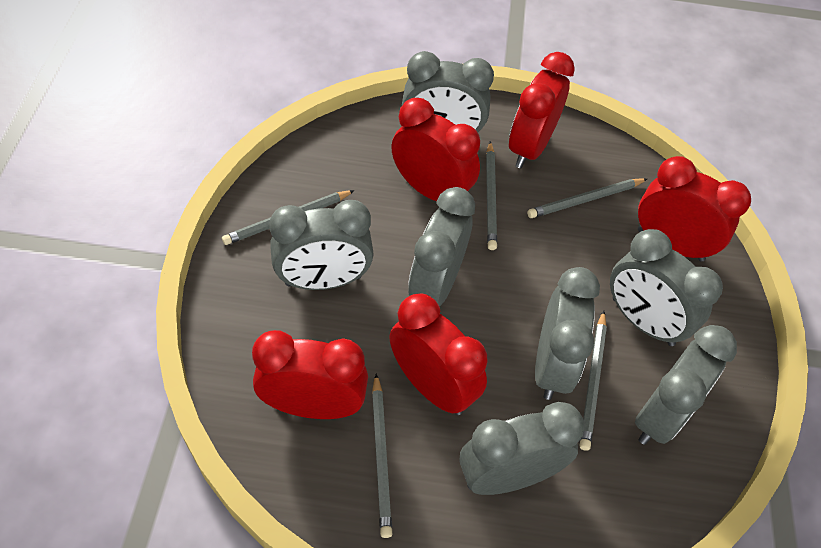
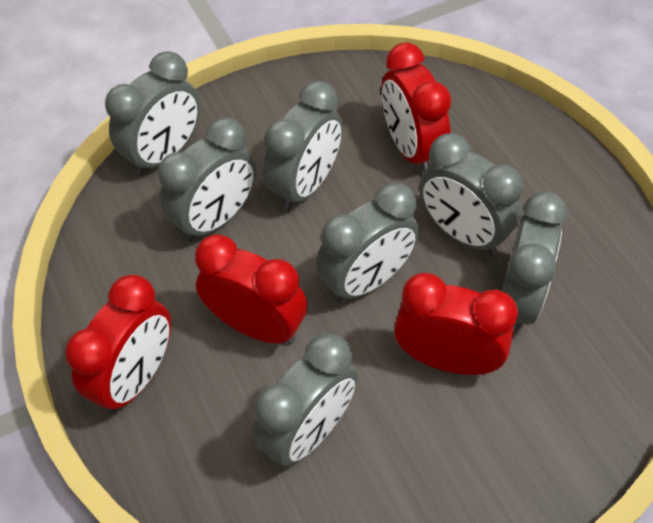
grey pencil: [222,190,355,245] [372,374,392,538] [486,141,497,250] [527,178,647,218] [580,310,607,451] = 5 -> none = 0
red clock: [252,330,368,419] [390,293,488,415] [391,98,480,201] [509,52,575,168] [638,156,751,262] = 5 -> [65,275,171,413] [195,234,307,344] [381,42,451,173] [394,273,518,375] = 4

